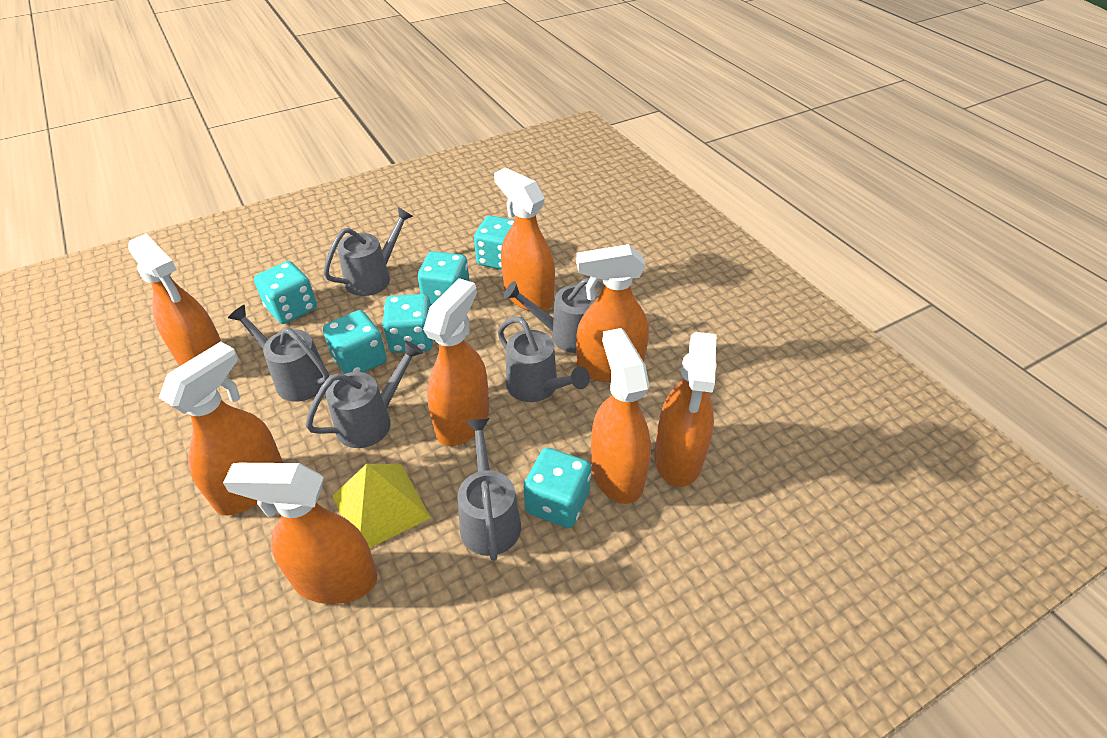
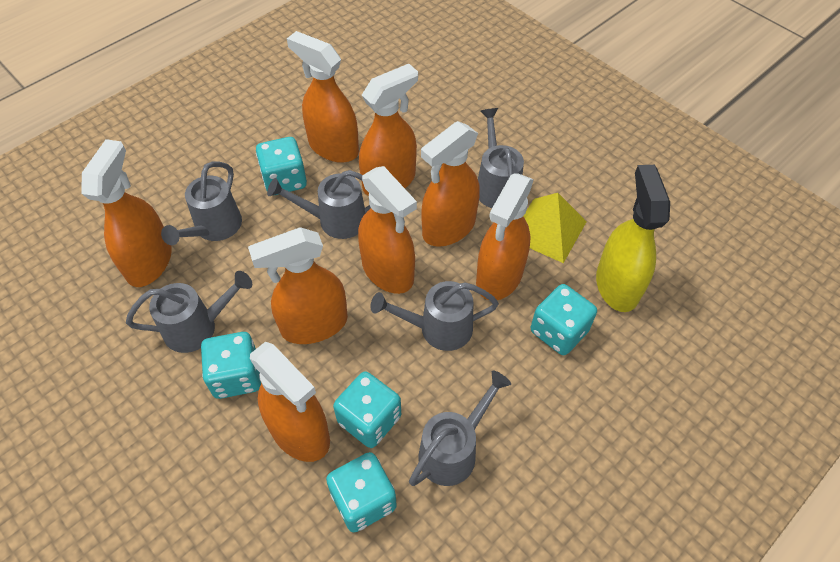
turquoise dice: [254,261,317,324] [323,310,387,374] [382,294,433,353] [418,251,469,305] [474,215,514,270] [524,448,591,528] = 6 -> [201,332,261,399] [256,137,307,195] [326,452,397,532] [333,371,401,448] [531,284,597,355] = 5
yellow spray bottle: none = 0 -> [596,165,670,312] = 1

